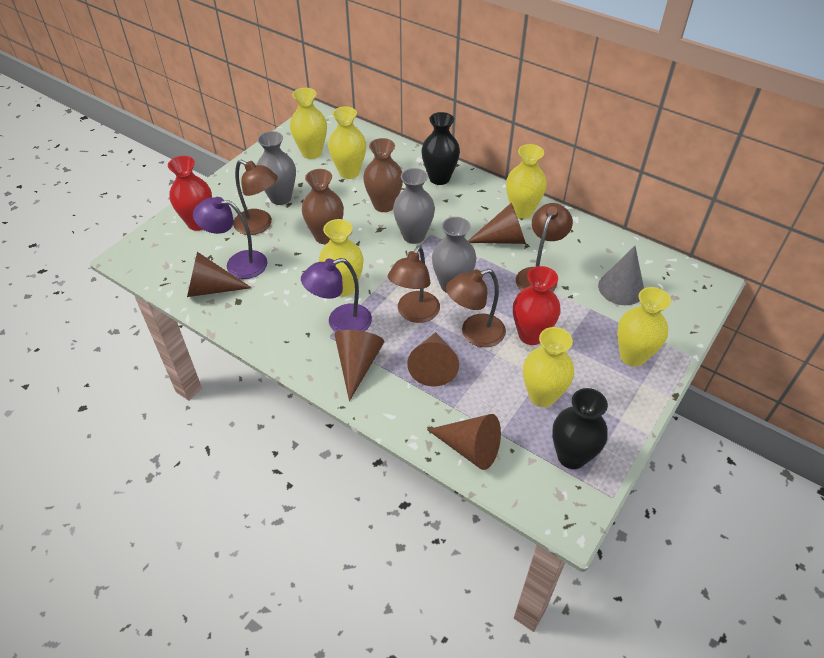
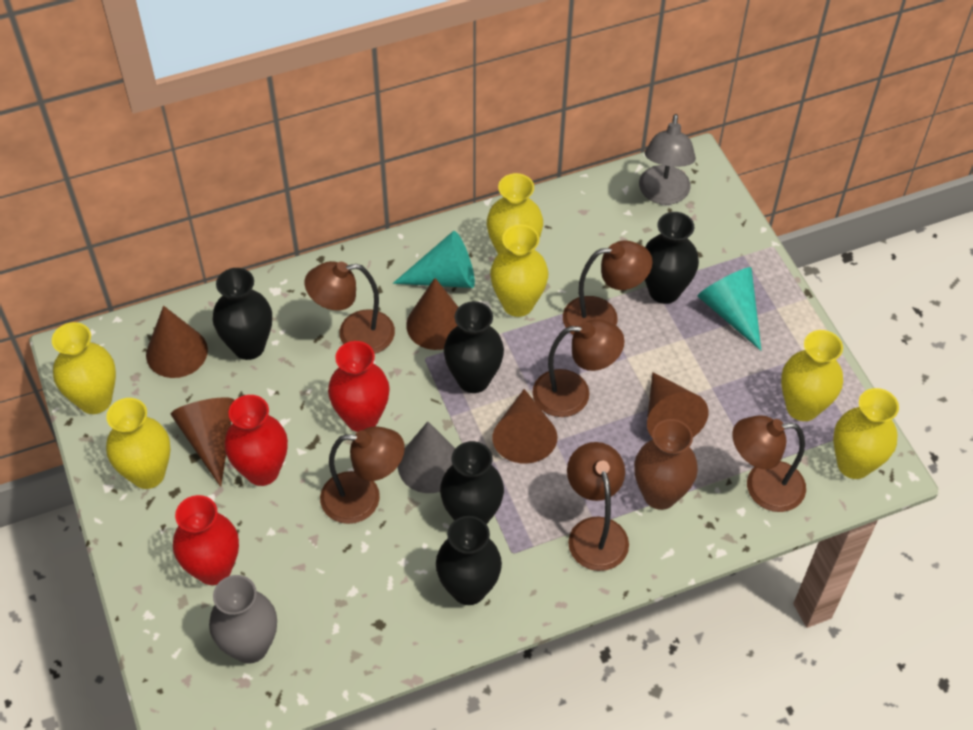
black vase: [421,112,460,185] [552,388,608,469] = 2 -> [213,268,272,360] [436,516,502,605] [440,441,504,525] [444,301,504,393] [645,212,699,304] = 5
brown lamp: [233,159,278,235] [388,245,440,323] [446,269,506,347] [516,203,573,291] = 4 -> [305,261,395,354] [320,426,405,524] [532,319,624,417] [563,240,653,335] [567,442,629,571] [732,415,806,512] = 6
brown vase: [302,169,344,244] [363,138,403,212] = 2 -> [634,419,698,510] = 1
grey lamp: none = 0 -> [639,114,696,205] = 1
grey vase: [257,131,296,205] [393,168,435,244] [432,217,477,293] = 3 -> [209,575,277,664] = 1
purple lamp: [193,197,268,279] [301,258,372,332] = 2 -> none = 0
red vase: [168,156,212,231] [513,266,560,345] = 2 -> [173,495,239,585] [224,395,288,486] [328,341,390,432] = 3
turquoise cone: none = 0 -> [393,231,475,288] [697,267,761,350] = 2

